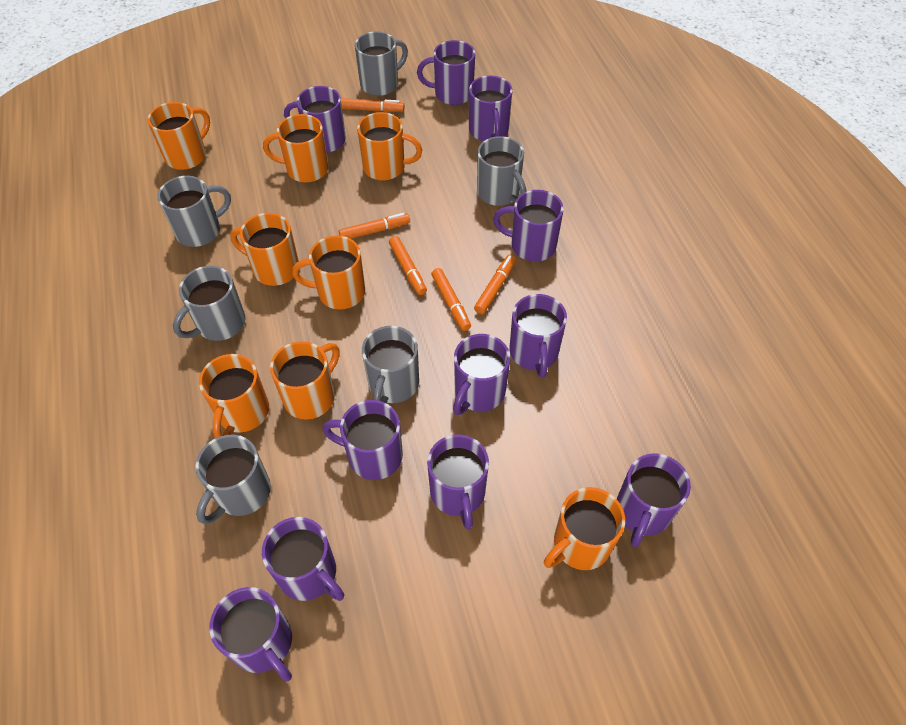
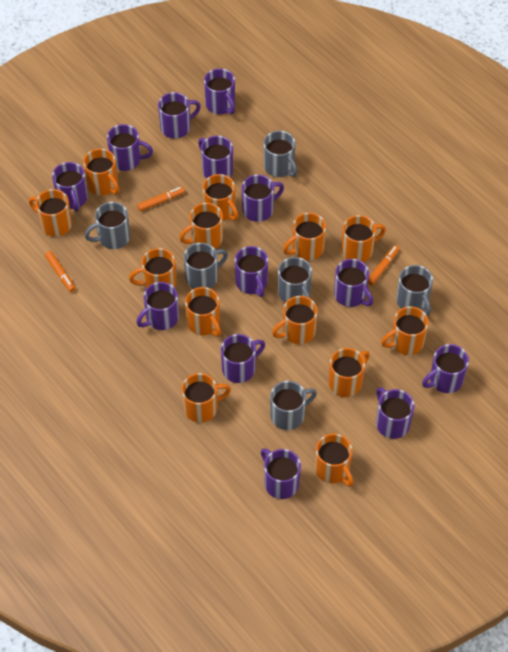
orange marker: [339,213,410,239] [341,98,404,112] [389,236,427,295] [431,268,471,331] [474,254,516,314] = 5 -> [45,251,76,292] [137,187,185,211] [368,245,399,285] = 3
orange mug: [147,102,210,170] [199,354,269,438] [230,213,299,286] [263,114,329,182] [270,341,340,420] [292,236,365,310] [357,112,422,180] [544,487,625,570] = 8 -> [29,189,72,237] [83,148,119,195] [129,248,177,289] [179,203,223,249] [181,373,231,423] [185,287,221,337] [202,174,239,221] [272,296,318,344] [283,213,326,260] [315,434,354,487] [329,348,370,397] [341,215,386,262] [381,306,429,355] = 13
purple mug: [210,587,292,681] [262,517,344,601] [284,86,346,153] [322,400,403,480] [417,40,475,105] [427,434,489,530] [453,334,510,415] [469,76,513,141] [493,190,564,262] [510,294,567,378] [617,453,691,547] = 11 -> [52,162,88,212] [107,124,153,171] [136,282,179,330] [158,92,201,139] [198,136,233,179] [204,68,235,115] [221,334,265,383] [234,246,268,297] [241,175,284,222] [261,448,301,499] [334,259,373,307] [376,387,414,439] [422,344,469,393] = 13

